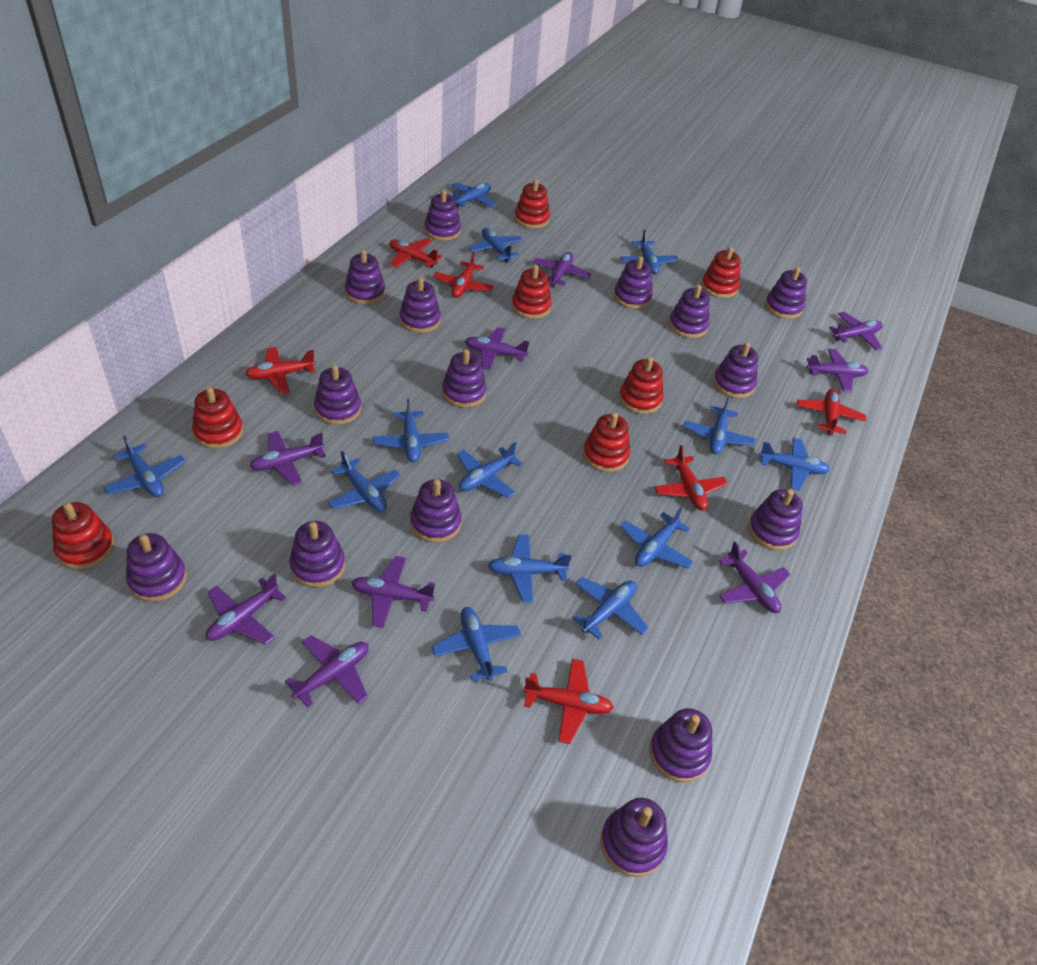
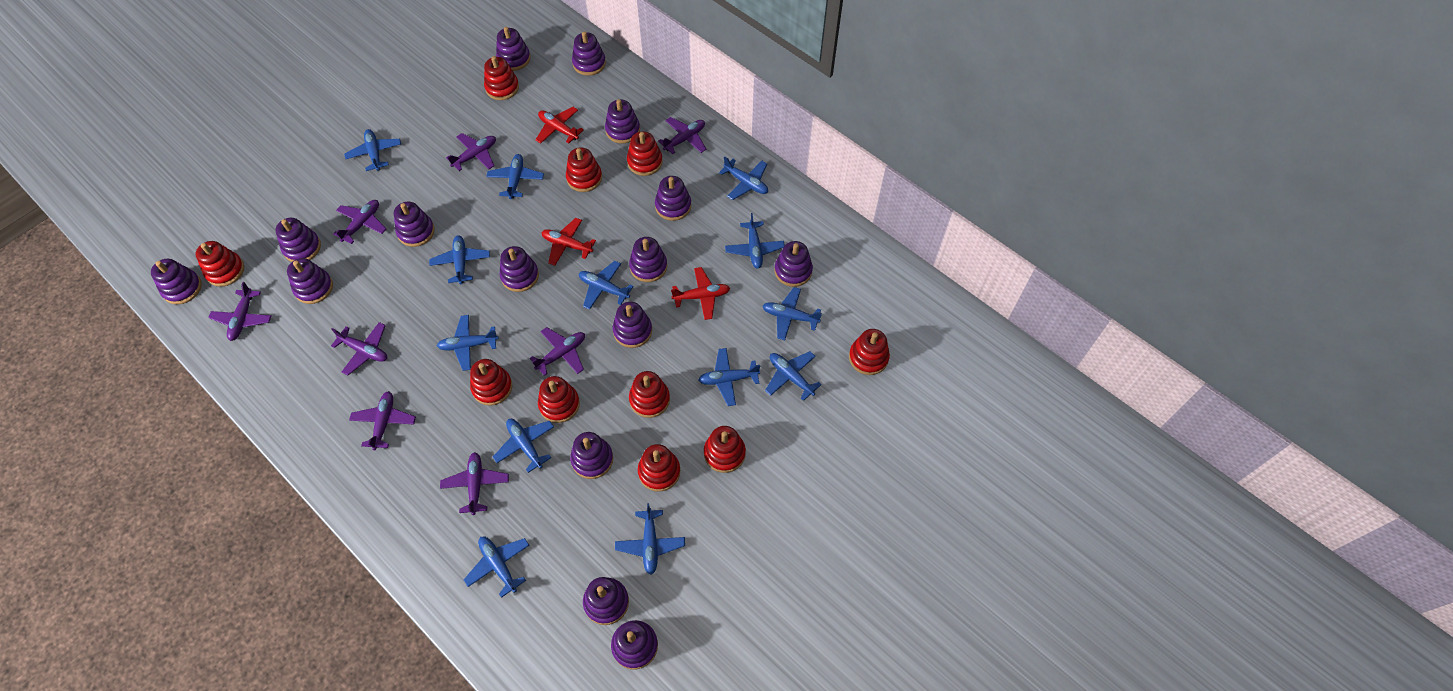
purple plane: [206,573,286,645] [250,431,326,486] [285,635,369,708] [351,556,435,628] [465,327,529,370] [533,252,591,287] [719,542,791,613] [806,349,869,392] [829,312,883,351] = 9 -> [208,282,271,341] [331,322,387,375] [333,200,386,244] [349,391,416,450] [440,452,509,515] [446,133,496,171] [530,327,585,376] [658,117,706,155] = 8
red plane: [246,347,315,394] [389,238,442,268] [433,252,494,298] [523,659,614,744] [654,445,728,511] [797,389,866,435] = 6 -> [536,107,584,144] [541,218,596,266] [671,267,730,320] = 3
red stacking toy: [52,502,114,569] [192,387,243,449] [512,265,552,319] [514,179,550,228] [583,412,630,472] [619,357,663,414] [701,247,741,298] = 7 -> [195,241,244,287] [470,359,512,406] [484,56,519,100] [538,376,580,423] [566,147,602,192] [627,131,663,176] [629,371,670,418] [638,444,680,492] [704,426,746,473] [849,329,890,375] = 10

